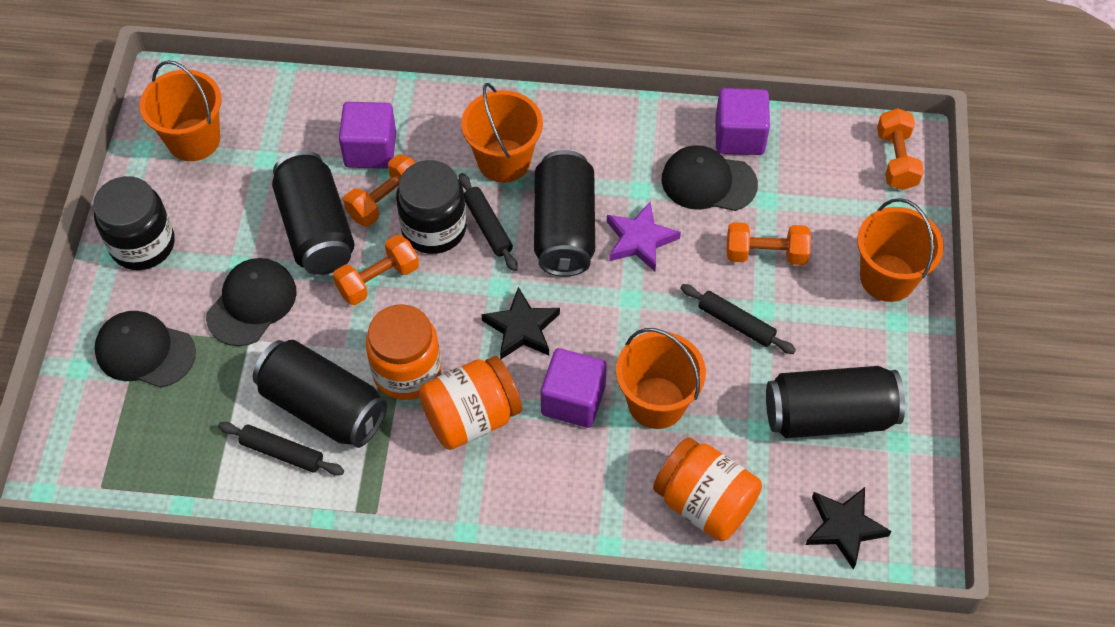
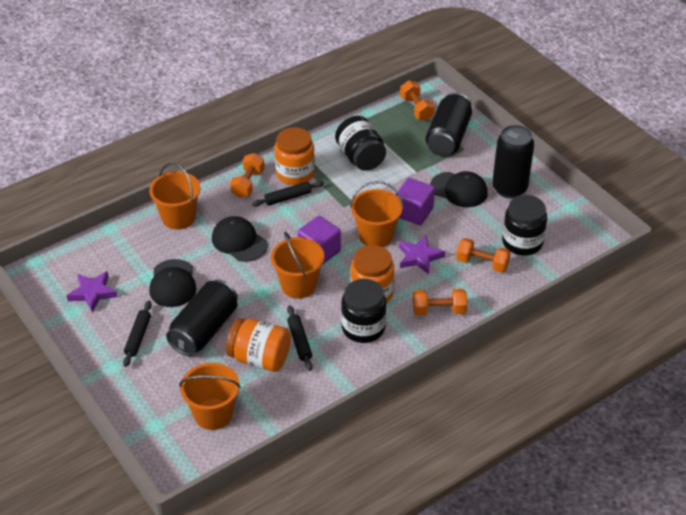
black can: [253,340,387,448] [272,151,355,275] [534,150,595,277] [766,366,905,438] = 4 -> [166,279,238,356] [426,92,472,156] [492,125,534,198] = 3
black jar: [93,176,175,270] [396,160,467,254] = 2 -> [335,116,386,171] [341,279,386,343] [502,195,547,255] = 3
black star: [481,287,560,359] [806,487,891,570] = 2 -> none = 0
purple cube: [339,102,396,169] [541,348,607,428] [715,88,770,155] = 3 -> [298,216,341,265] [396,178,435,225] = 2
purple star: [607,202,681,271] = 1 -> [67,271,118,312] [399,235,445,274] = 2

